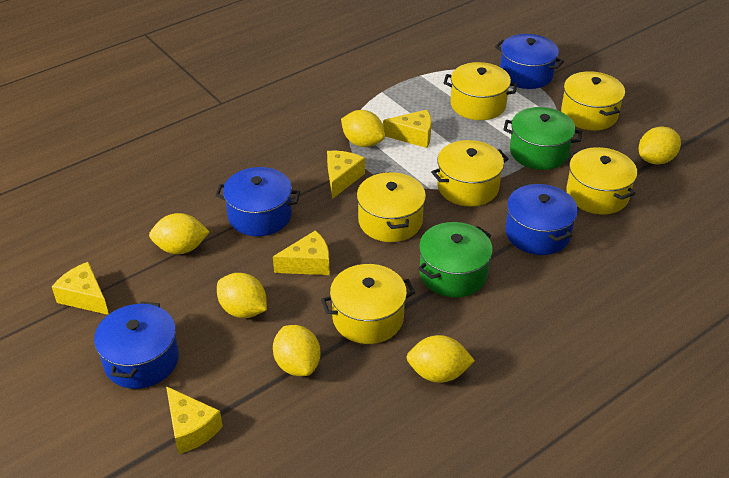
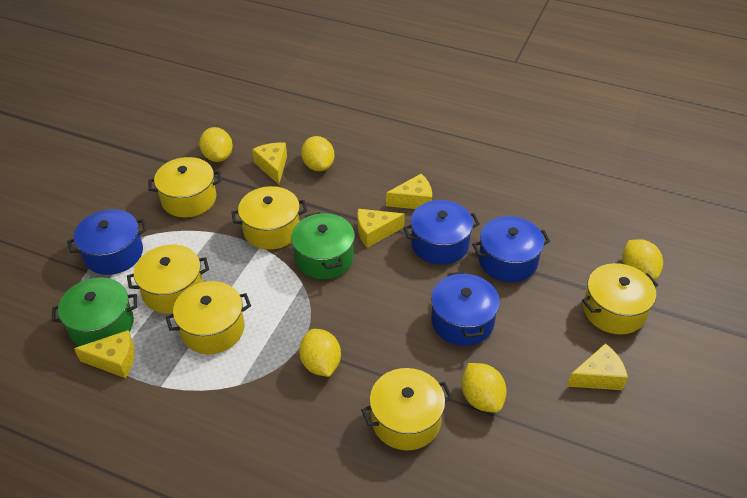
yellow lemon: [149,213,209,254] [217,273,267,318] [273,325,320,376] [341,110,385,147] [406,335,475,383] [639,127,681,165] = 6 -> [199,127,233,162] [299,329,341,377] [301,136,334,171] [462,363,507,413] [622,239,663,280] = 5

